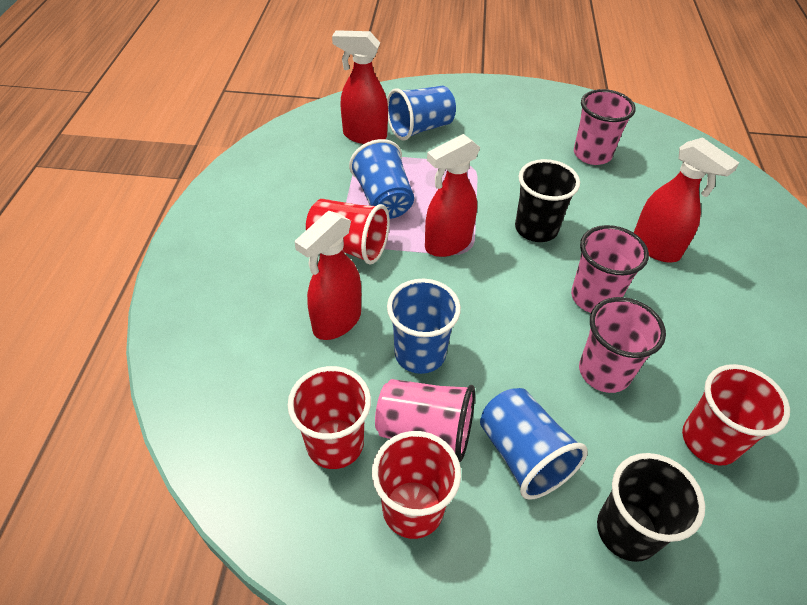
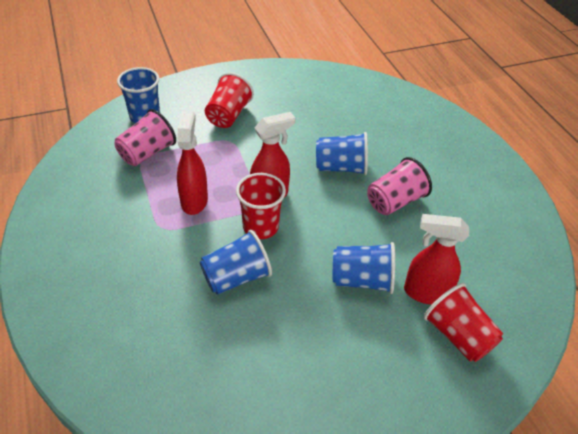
black cup: [515,159,580,242] [597,453,705,562] = 2 -> none = 0
pink cup: [375,379,475,462] [571,225,649,313] [574,89,636,165] [579,297,666,393] = 4 -> [115,109,176,166] [367,157,432,215] = 2
red cup: [288,366,371,469] [306,199,390,265] [372,431,461,539] [682,364,790,466] = 4 -> [205,73,254,128] [236,173,286,239] [424,283,503,362] = 3
red spray bottle: [295,211,361,340] [332,30,388,144] [425,134,480,257] [634,137,739,262] = 4 -> [177,111,208,215] [250,112,296,197] [404,214,469,305] = 3

